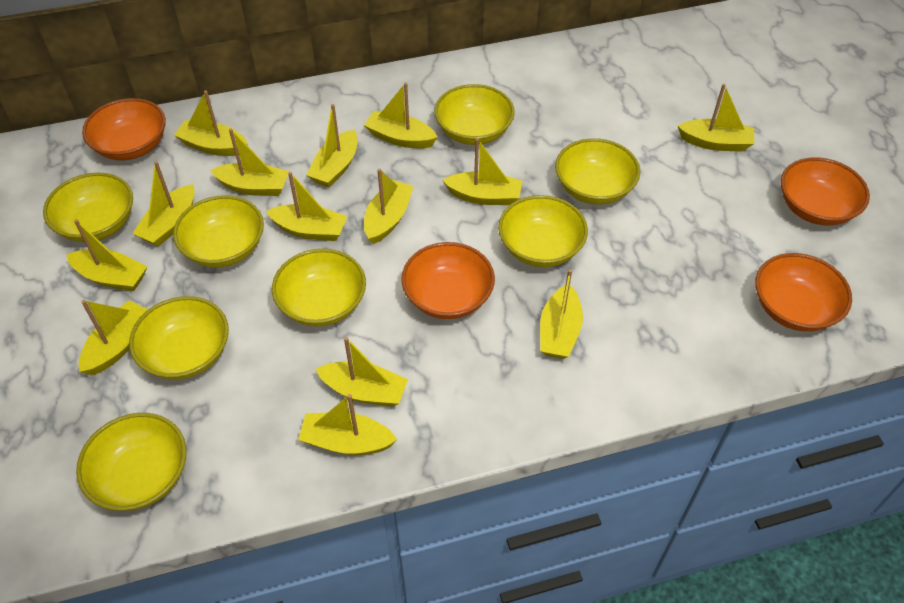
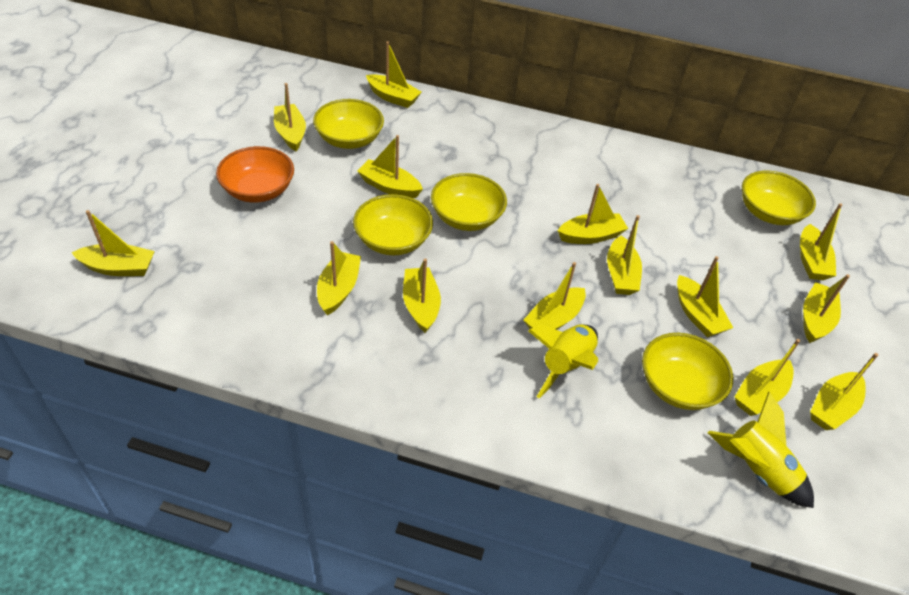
orange bowl: [82,98,166,160] [401,242,495,319] [755,253,852,331] [781,157,870,226] = 4 -> [216,146,294,203] = 1
yellow bowl: [43,172,133,242] [76,413,186,511] [129,296,229,380] [173,195,264,268] [272,249,366,327] [434,84,515,145] [498,195,588,267] [555,138,640,205] = 8 -> [313,99,384,149] [353,194,433,255] [431,173,507,231] [642,333,733,410] [742,170,816,225] = 5
yellow rocket: none = 0 -> [528,324,598,399] [708,392,814,508] = 2

